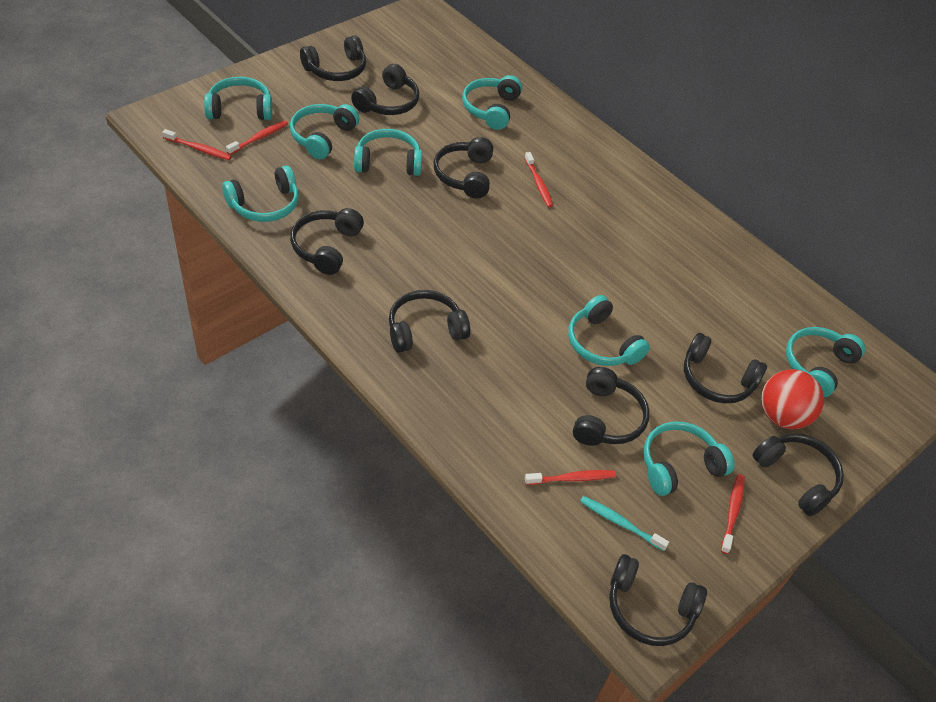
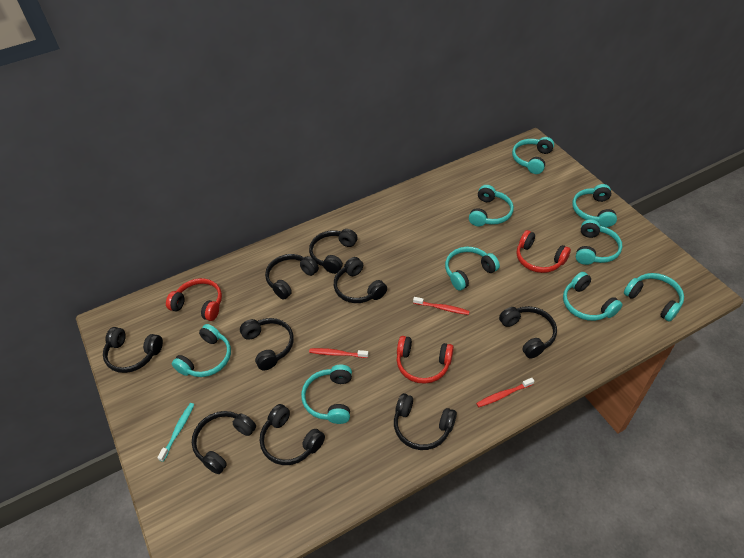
red ball: [761,369,824,429] = 1 -> none = 0
red headphones: none = 0 -> [166,278,222,321] [397,336,454,384] [517,230,571,273] = 3
red toothbrush: [162,129,232,160] [226,120,288,155] [525,152,553,207] [525,470,616,485] [721,474,745,554] = 5 -> [309,348,369,358] [413,297,470,315] [476,378,534,407] = 3
turquoise headphones: [204,77,272,120] [222,166,299,222] [290,104,360,159] [354,129,422,176] [462,75,522,130] [568,295,650,366] [643,421,734,496] [786,327,865,397] = 8 -> [172,324,231,377] [301,364,352,424] [445,247,500,291] [469,185,514,227] [512,137,554,174] [563,272,622,321] [572,184,617,227] [576,219,622,265] [624,273,684,322] = 9

